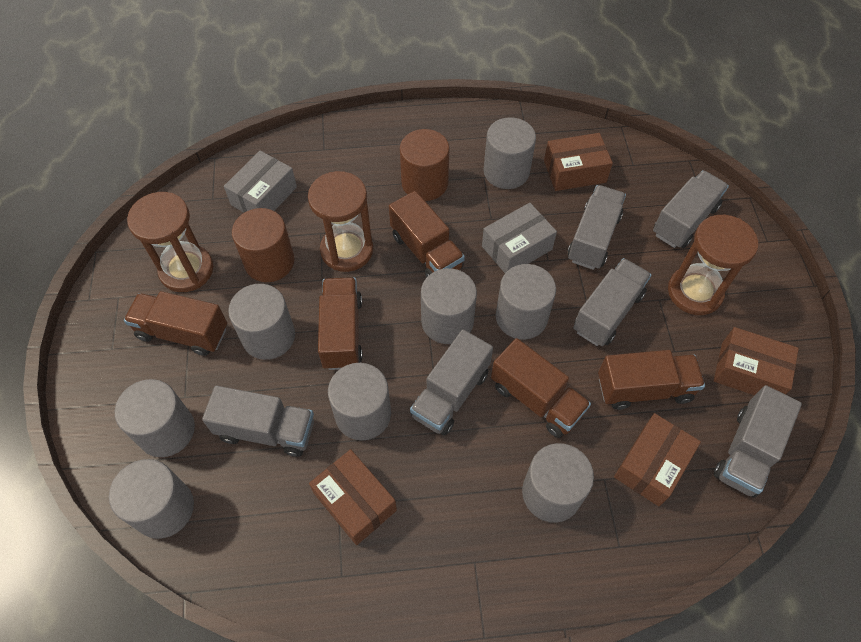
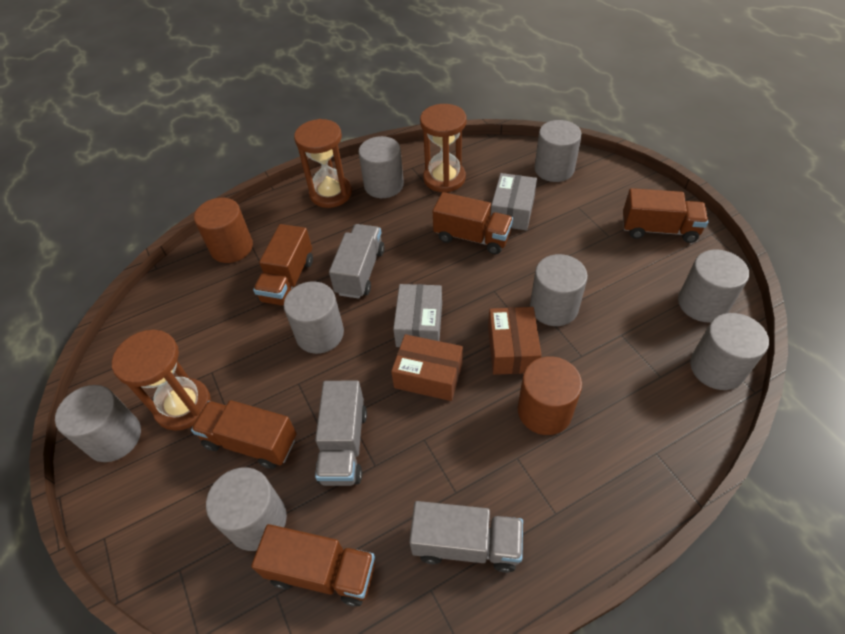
brown box: [309,449,397,545] [544,133,613,191] [614,413,701,507] [714,327,799,395] = 4 -> [391,334,463,401] [488,307,542,375] = 2
grey truck: [202,386,314,457] [410,329,493,436] [567,185,626,270] [573,258,651,346] [653,170,729,248] [714,385,802,498] = 6 -> [315,380,367,486] [329,224,385,299] [409,501,523,573] = 3

